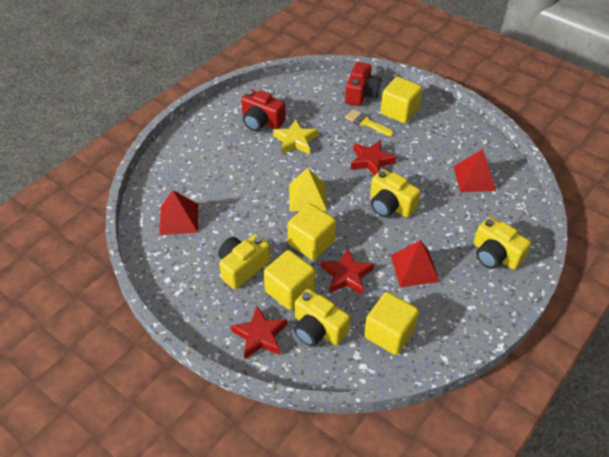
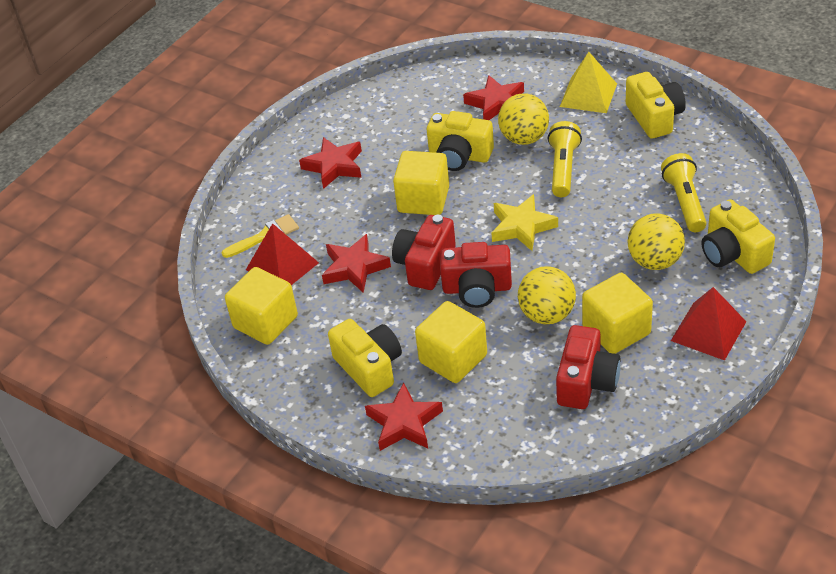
red camera: [241,89,286,131] [345,62,381,106] = 2 -> [392,215,456,290] [440,242,512,308] [556,325,620,409] = 3
red pyramid: [159,190,198,235] [391,240,440,287] [453,149,496,192] = 3 -> [246,223,319,285] [671,287,746,361] = 2
red star: [231,306,287,359] [321,248,374,295] [351,140,396,176] = 3 -> [299,137,362,189] [322,234,391,293] [365,383,443,451] [463,75,524,120] = 4
yellow ball: none = 0 -> [498,93,549,145] [518,266,576,324] [628,214,685,270] = 3
yellow flashlight: none = 0 -> [548,121,582,197] [661,153,707,232] = 2

